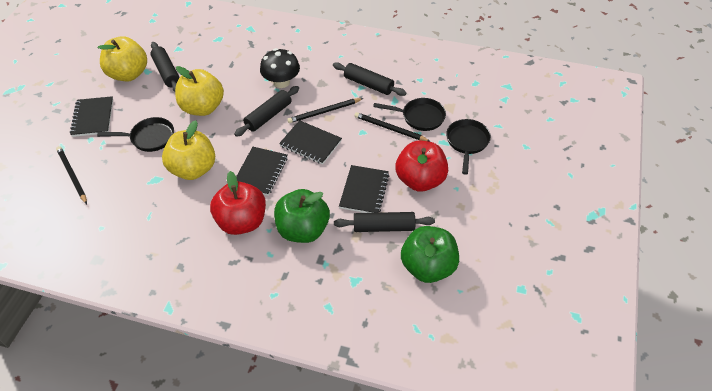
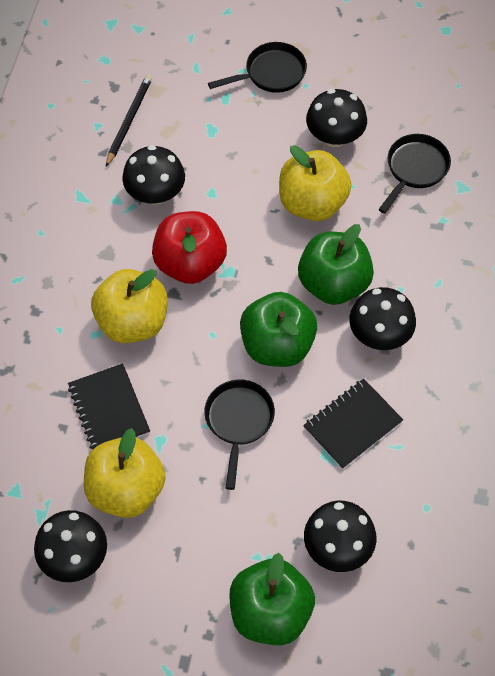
black mushroom: [260,48,300,88] = 1 -> [34,510,107,582] [122,145,185,204] [304,501,376,572] [306,89,367,147] [349,287,416,350] = 5
black notebook: [70,96,113,137] [236,147,288,196] [279,120,342,165] [339,165,389,213] = 4 -> [68,363,150,449] [303,379,403,469] = 2
black pencil: [56,146,87,204] [287,98,363,123] [355,112,430,141] = 3 -> [106,75,152,167] = 1
black rolling pin: [150,42,180,92] [234,86,299,137] [333,62,406,96] [334,212,435,232] = 4 -> none = 0
green apple: [274,189,330,243] [401,226,459,283] = 2 -> [229,553,315,645] [240,292,317,367] [298,224,374,305] = 3
red apple: [210,171,266,235] [395,141,448,192] = 2 -> [152,211,227,284] = 1

